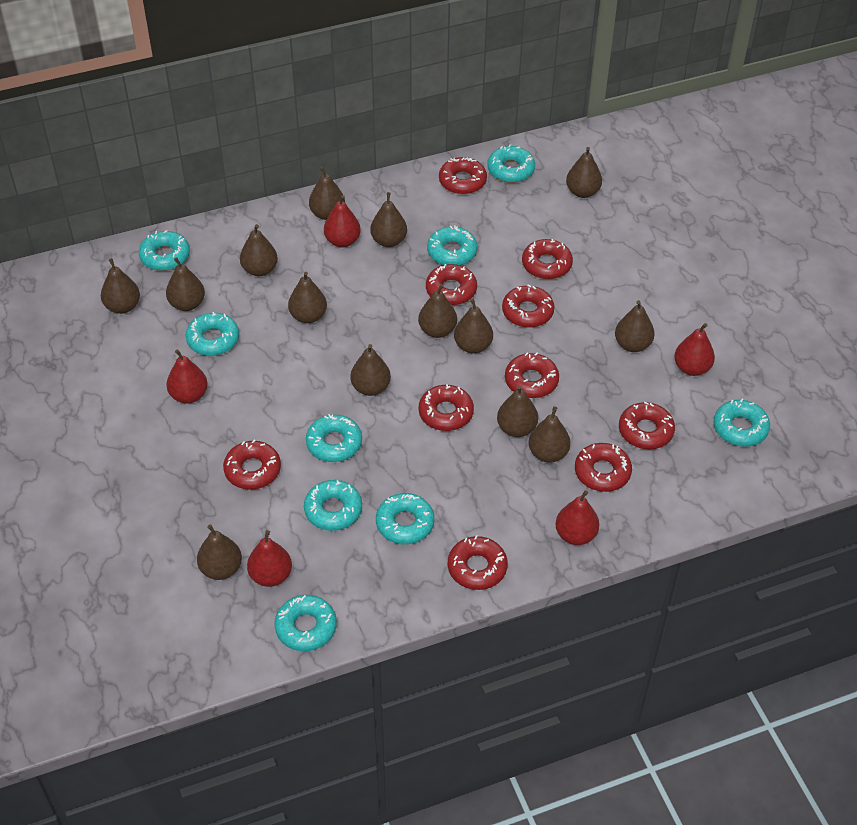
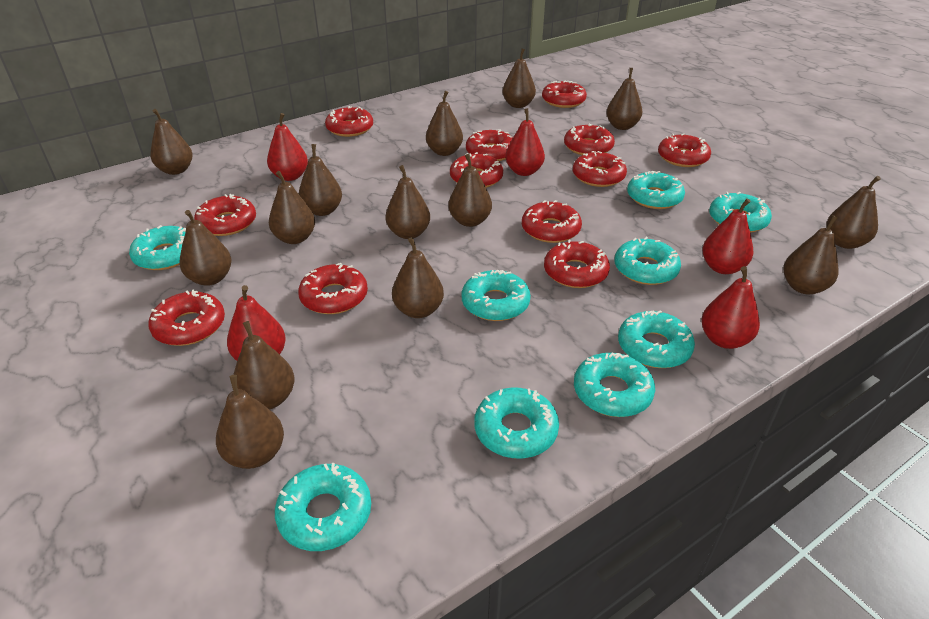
red donut: [223,439,281,490] [419,384,474,431] [426,264,477,305] [439,157,487,194] [448,535,508,590] [502,285,555,328] [505,352,559,398] [522,239,573,279] [575,443,632,492] [619,402,675,449] = 10 -> [148,290,225,346] [194,194,256,236] [298,263,368,314] [325,106,373,137] [450,152,503,188] [466,129,513,161] [522,200,582,243] [542,81,587,108] [544,240,610,288] [564,123,615,155] [573,151,627,187] [658,133,711,167] = 12

